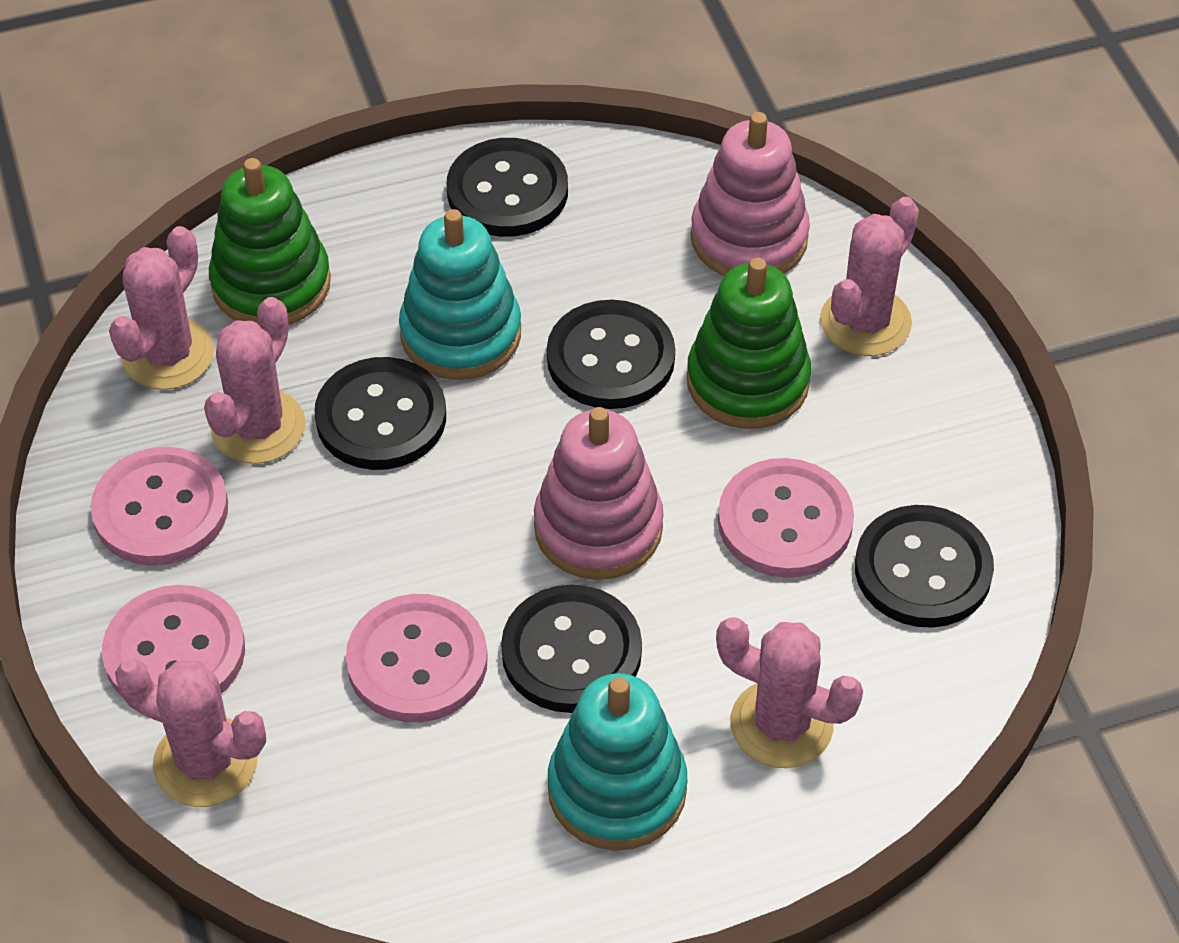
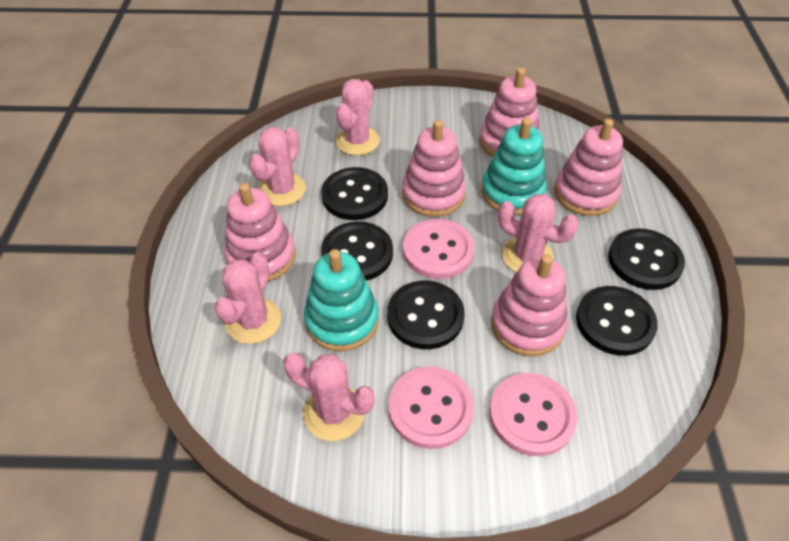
green stacking toy: [209,158,331,325] [687,258,811,429] = 2 -> none = 0
pink button: [91,447,228,566] [102,585,245,696] [346,594,488,722] [718,458,854,578] = 4 -> [389,366,474,449] [403,219,475,279] [489,373,577,456] = 3
pink stacking toy: [534,407,664,580] [691,112,810,276] = 2 -> [225,183,296,282] [402,120,466,217] [479,68,540,157] [491,254,568,356] [554,119,623,216] = 5

